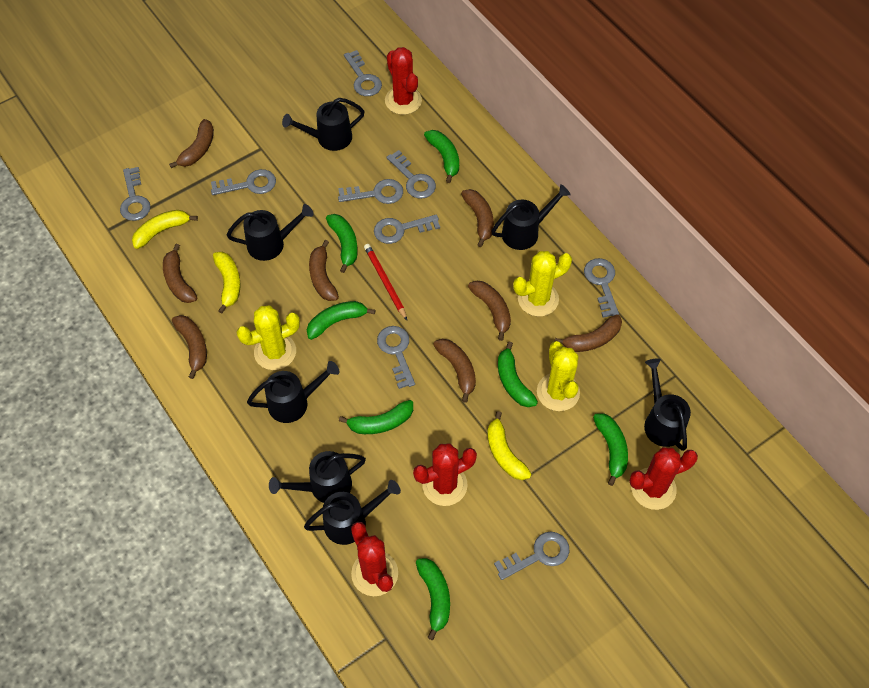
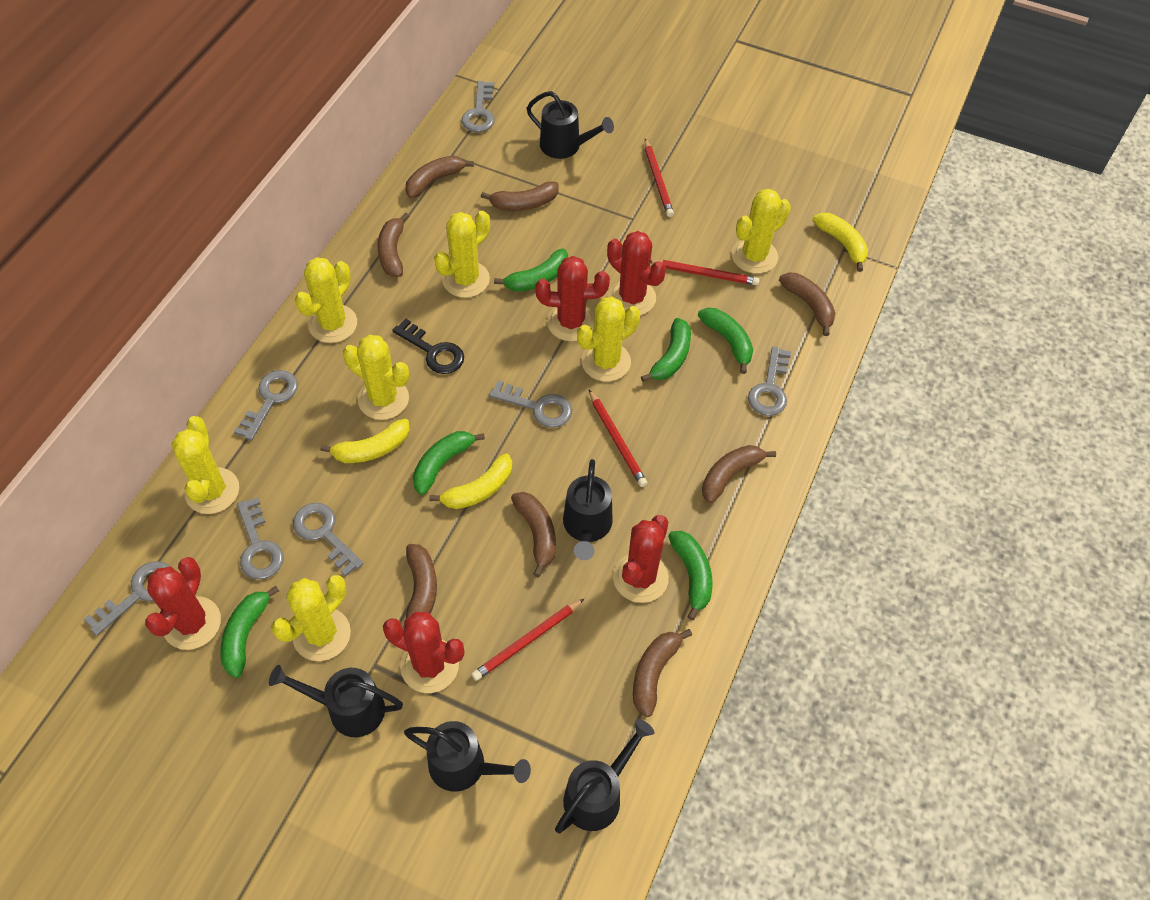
black key: none = 0 -> [392,319,464,374] = 1
black watering can: [227,204,313,261] [247,361,339,423] [269,451,366,503] [282,98,365,151] [304,480,401,545] [491,184,571,250] [644,359,691,451] = 7 -> [269,665,403,737] [404,721,531,792] [527,91,614,159] [555,719,654,833] [563,459,613,560] = 5
green banana: [307,301,375,340] [326,214,358,273] [339,400,413,434] [416,558,450,640] [424,130,459,183] [498,341,538,407] [593,413,628,486] = 7 -> [220,586,279,678] [413,431,485,495] [494,249,568,292] [641,318,691,382] [668,531,712,620] [698,308,753,374] = 6
grey key: [120,167,151,221] [211,169,276,195] [338,179,403,204] [344,50,382,96] [374,214,440,244] [377,326,415,389] [387,150,436,199] [494,532,569,580] [584,258,619,318] = 9 -> [84,561,171,636] [234,370,298,441] [237,497,284,579] [293,503,364,577] [462,81,495,132] [489,380,572,427] [748,347,791,416] = 7
red cactus: [351,522,398,596] [385,47,422,115] [413,443,477,506] [629,447,698,510] = 4 -> [145,557,221,650] [383,612,464,693] [535,256,610,341] [607,231,666,315] [613,515,669,603] = 5
red pencil: [364,244,407,320] = 1 -> [472,598,585,681] [589,390,647,487] [645,139,674,217] [650,260,759,285] = 4
yellow cactus: [236,306,300,370] [513,251,572,316] [537,341,580,411] = 3 -> [171,416,239,514] [271,575,351,661] [295,257,357,343] [343,335,409,420] [434,211,490,298] [577,297,640,382] [732,189,791,274] = 7

